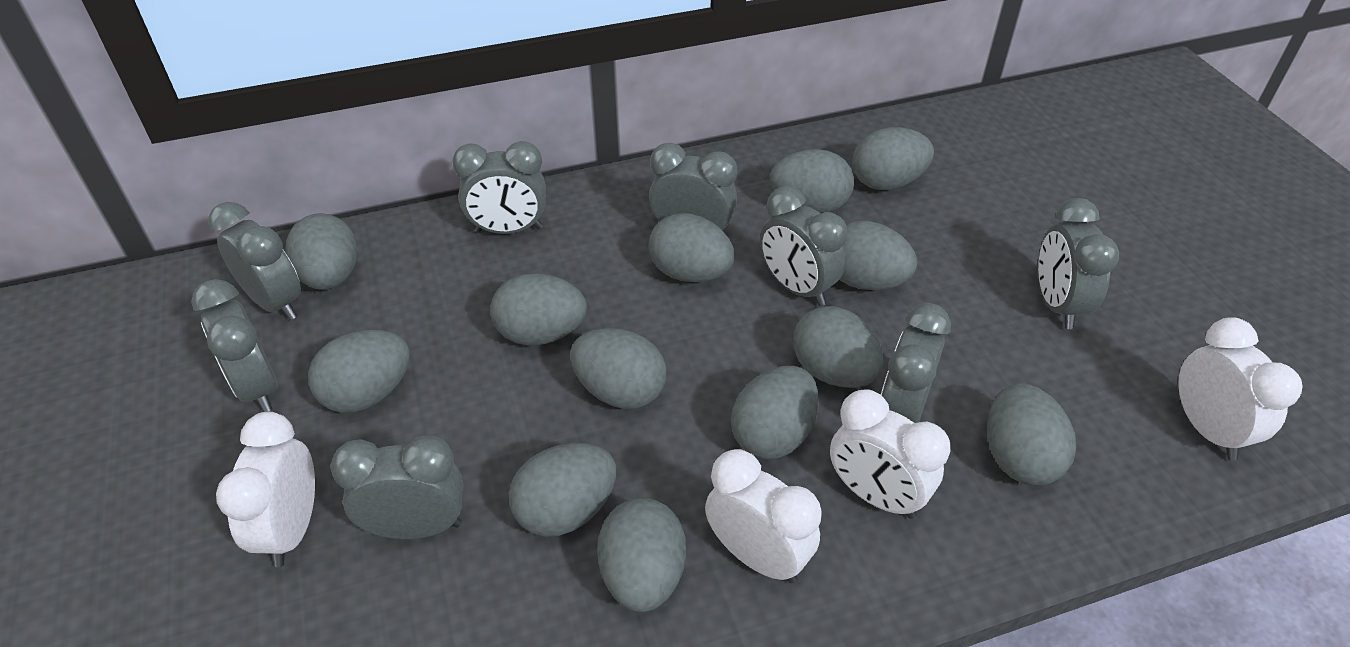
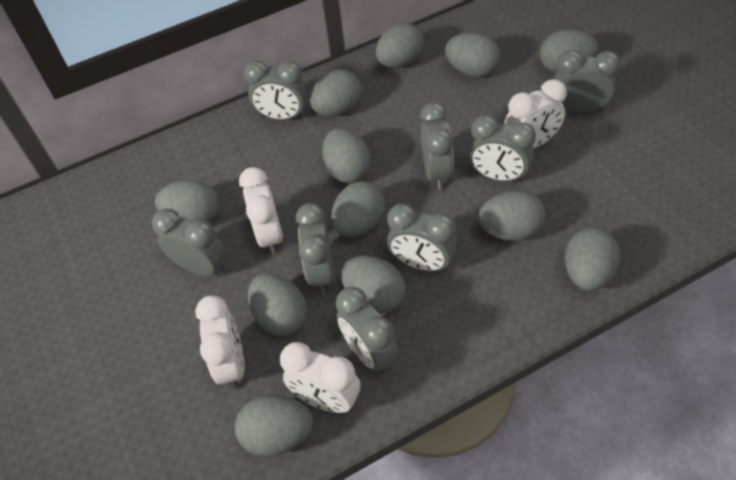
grey egg: [286,213,358,290] [308,330,410,413] [490,273,587,346] [509,443,616,537] [571,328,667,409] [597,498,686,612] [649,213,735,282] [731,366,819,459] [770,149,854,213] [793,306,884,388] [840,221,918,290] [852,127,934,190] [987,383,1076,485] = 13 -> [155,179,220,222] [235,395,313,456] [248,273,307,336] [310,69,362,116] [322,128,371,183] [331,181,385,237] [341,256,406,313] [376,23,424,68] [445,33,501,77] [478,191,546,241] [540,29,598,73] [565,228,620,291] = 12

